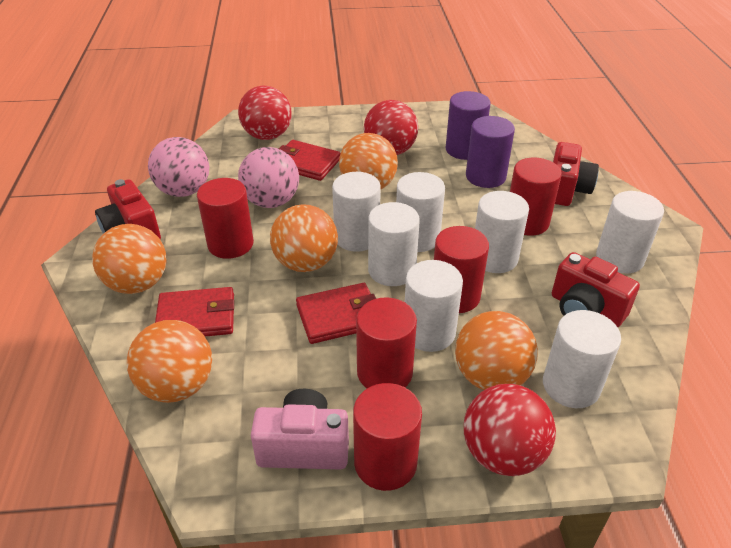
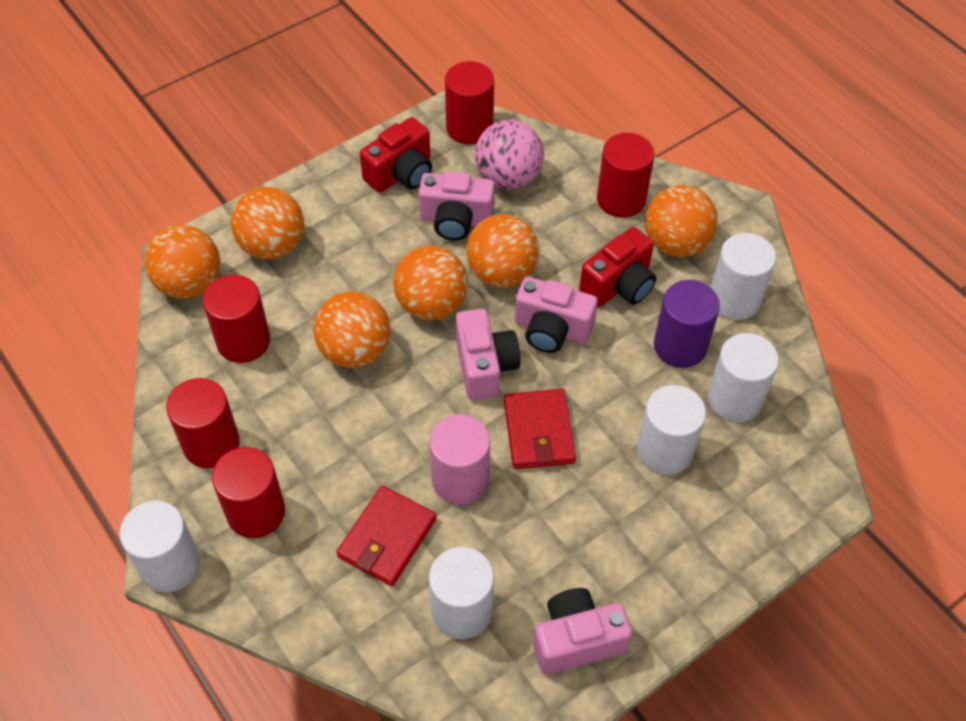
orange ball: [92,224,167,294] [127,320,212,403] [270,204,338,272] [339,133,398,189] [455,311,538,390] = 5 -> [144,225,220,299] [231,187,304,259] [314,292,390,368] [393,246,468,320] [466,214,539,288] [645,185,718,257] = 6
pink ball: [148,137,209,197] [238,147,299,208] = 2 -> [475,120,544,190] = 1
pink camera: [251,389,349,470] = 1 -> [418,171,495,241] [456,309,520,400] [514,277,598,353] [533,588,632,675] = 4
pink cylinder: none = 0 -> [429,414,490,505] = 1
purple cylinder: [445,91,491,160] [466,116,515,188] = 2 -> [654,280,720,368] = 1
red ball: [238,86,291,140] [364,100,418,155] [464,384,556,476] = 3 -> none = 0
red camera: [95,179,161,239] [552,252,640,327] [553,142,599,206] = 3 -> [360,117,432,193] [579,227,656,307] = 2
red wallet: [155,287,234,336] [279,140,341,181] [296,283,376,344] = 3 -> [336,485,436,586] [504,389,576,469] = 2
white cylinder: [332,172,381,252] [368,202,420,286] [396,172,445,252] [405,260,463,352] [475,191,529,273] [543,310,621,408] [596,191,664,273] = 7 -> [119,501,200,593] [429,547,494,639] [637,385,706,475] [708,333,779,422] [711,233,776,320] = 5

